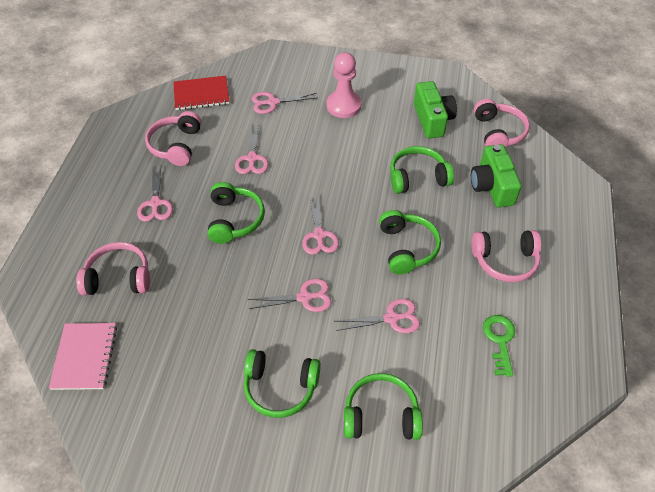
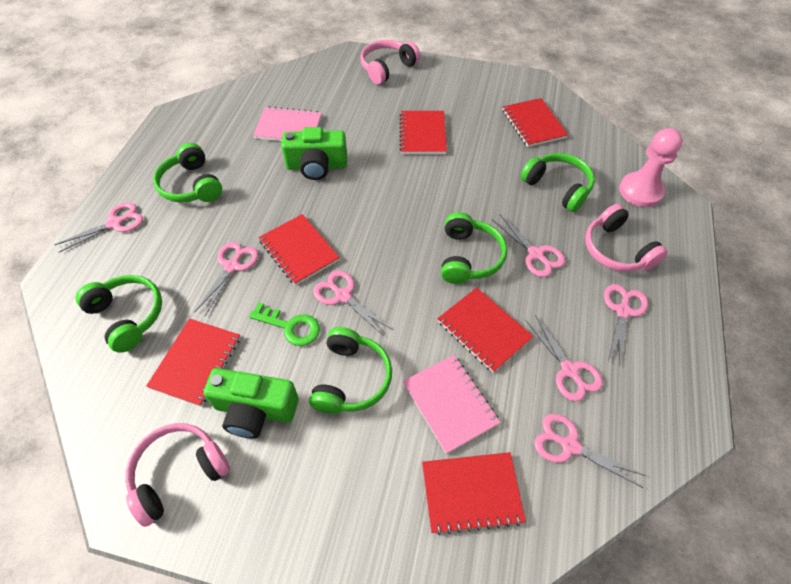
pink headphones: [76,242,150,295] [145,111,201,166] [471,230,541,283] [474,99,530,148] = 4 -> [125,423,230,527] [360,40,421,85] [585,204,668,272] = 3
pink notebook: [49,323,117,390] = 1 -> [253,106,322,141] [403,355,500,454] = 2
pink scissors: [137,166,173,222] [235,123,269,174] [248,279,331,312] [252,92,316,114] [302,195,339,255] [336,299,420,333] = 6 -> [55,202,143,253] [195,242,258,316] [313,270,391,336] [492,215,565,277] [525,315,603,401] [534,414,646,488] [604,284,648,364] = 7
red notebook: [173,76,229,110] = 1 -> [146,319,240,406] [259,214,340,286] [399,111,447,154] [422,452,526,535] [437,287,533,373] [503,98,568,147] = 6

